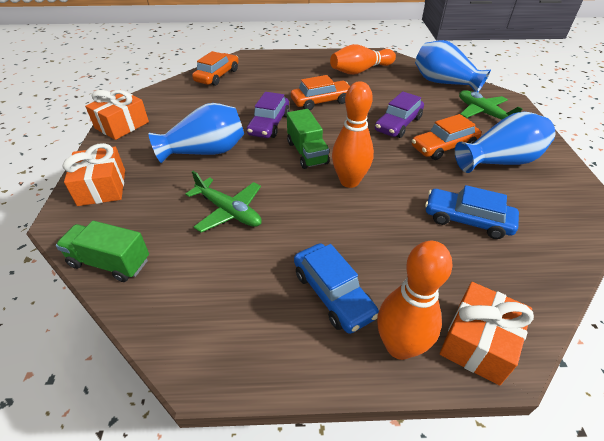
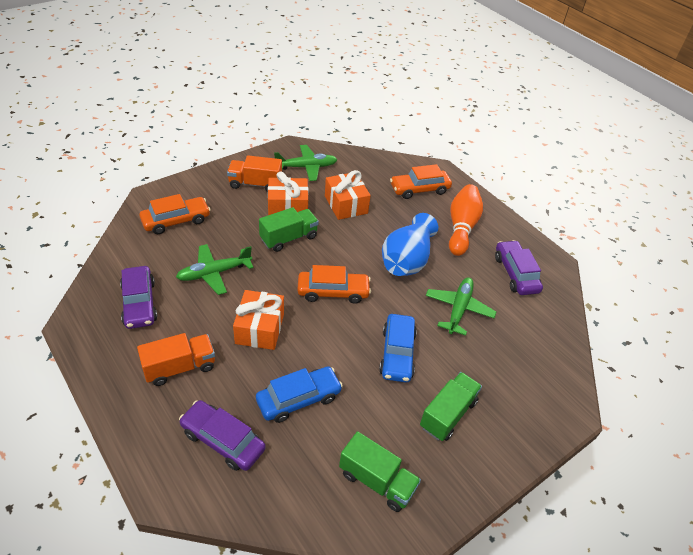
blue vase: [149,103,244,163] [415,40,491,92] [455,112,555,173] = 3 -> [382,213,438,276] = 1
green plane: [186,171,262,232] [459,90,522,120] = 2 -> [176,244,254,295] [274,145,338,181] [426,277,496,336] = 3
green truck: [56,221,149,282] [287,109,329,169] = 2 -> [259,207,319,252] [339,431,421,512] [420,372,482,441] = 3
orange bowling pin: [330,44,396,75] [332,81,374,188] [377,241,453,360] = 3 -> [449,184,483,256] = 1
orange truck: none = 0 -> [137,333,215,386] [227,155,282,192] = 2
purple car: [247,92,290,138] [375,91,424,138] = 2 -> [120,266,157,329] [179,400,265,471] [495,240,543,295] = 3

